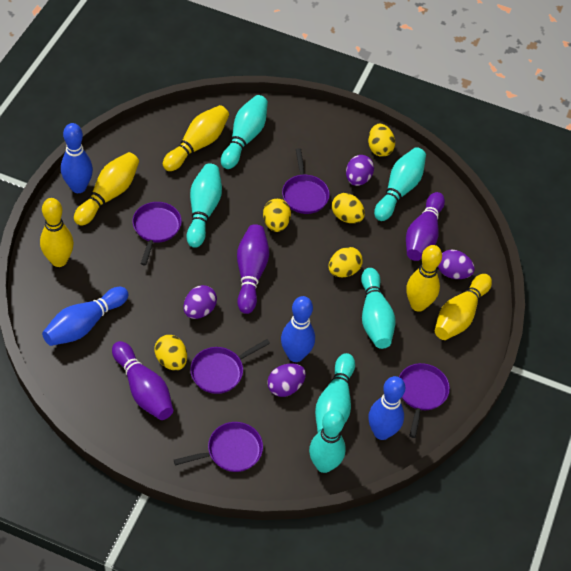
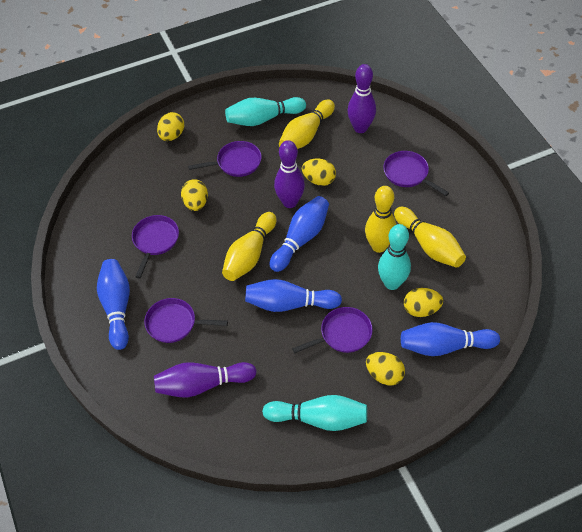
purple egg: [183,285,217,319] [267,364,306,397] [346,155,374,186] [438,250,475,279] = 4 -> none = 0
turquoise bowling pin: [186,164,222,248] [221,95,268,169] [309,410,346,473] [315,353,355,432] [361,268,395,349] [374,147,426,221] = 6 -> [225,97,306,126] [262,395,367,431] [378,224,411,290] = 3
yellow bowling pin: [40,198,74,267] [74,152,139,226] [163,105,229,171] [406,245,442,312] [435,274,492,340] = 5 -> [222,212,276,281] [279,100,335,149] [365,186,396,253] [394,207,466,268] = 4

